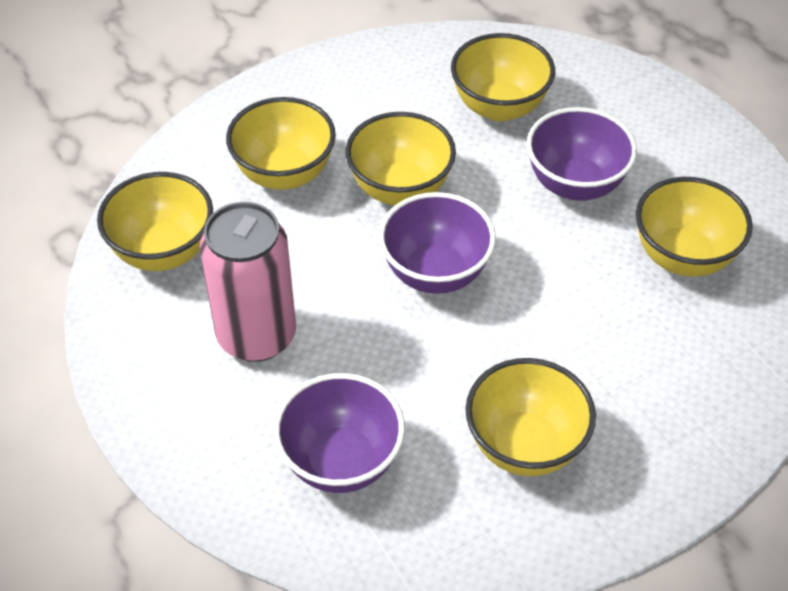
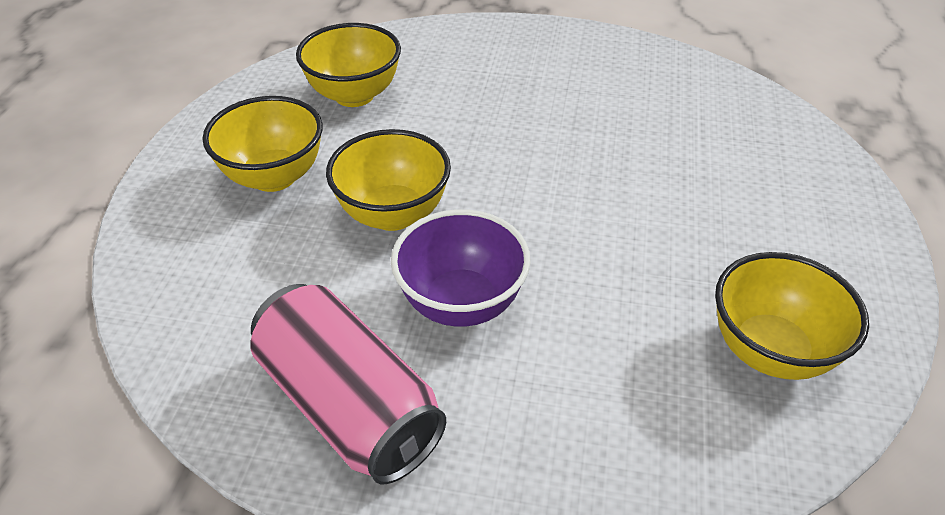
purple bowl: [274,373,405,493] [379,192,496,294] [527,107,637,201] = 3 -> [391,209,531,327] = 1
yellow bowl: [97,172,213,271] [226,97,336,190] [345,112,456,205] [451,33,555,121] [466,358,596,476] [636,177,753,276] = 6 -> [202,96,323,192] [296,23,401,107] [326,129,451,231] [715,252,869,380] = 4

